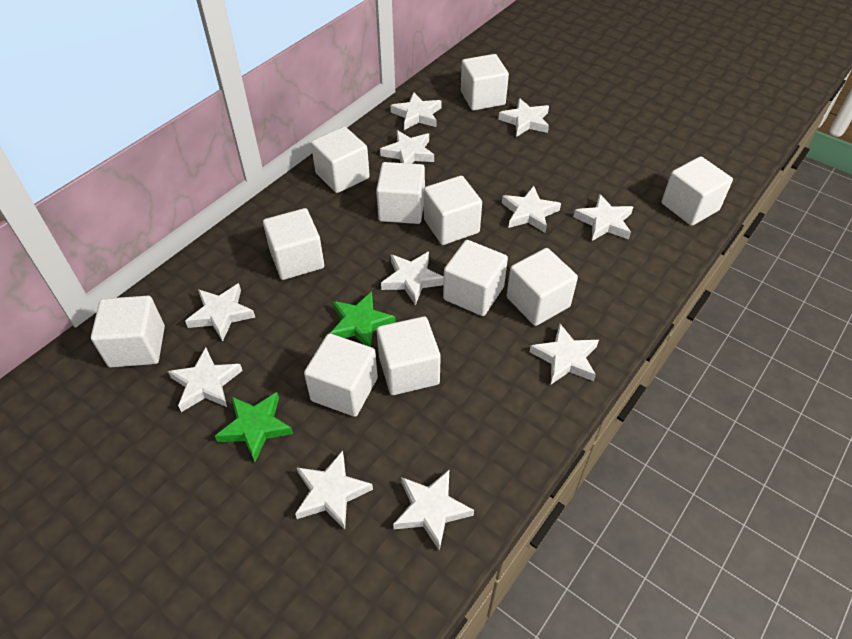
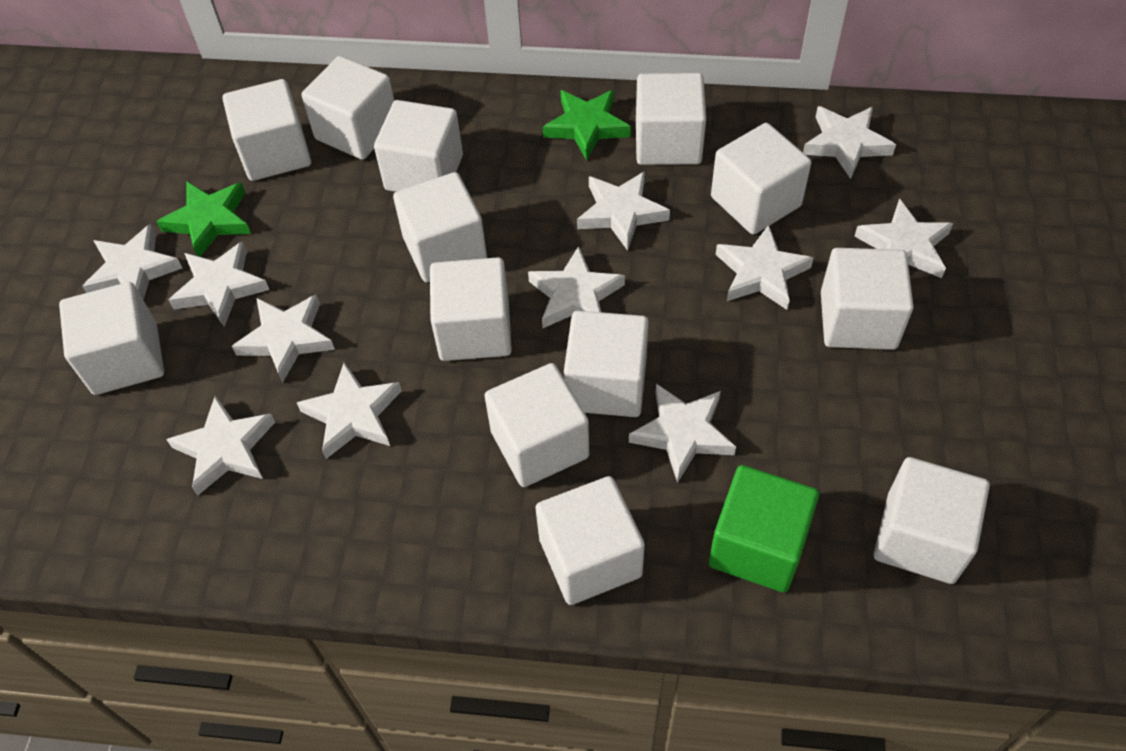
green cube: none = 0 -> [709,465,819,593] = 1
white cube: [91,296,165,367] [263,208,324,280] [304,334,378,417] [311,126,370,193] [376,162,425,224] [377,317,441,395] [424,176,482,245] [443,240,508,316] [461,54,509,111] [506,248,578,326] [661,156,733,226] = 11 -> [59,282,164,395] [223,79,311,181] [301,56,394,160] [374,100,463,192] [393,172,487,283] [430,257,512,361] [484,363,589,487] [535,476,645,605] [564,311,649,417] [636,73,706,165] [711,123,811,235] [821,248,914,350] [874,457,990,584] = 13

